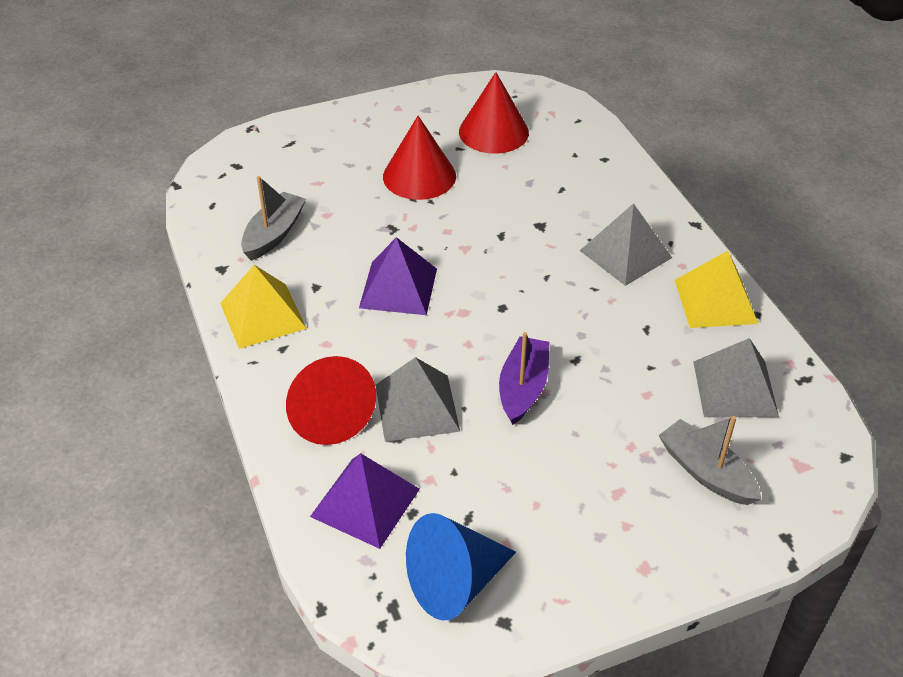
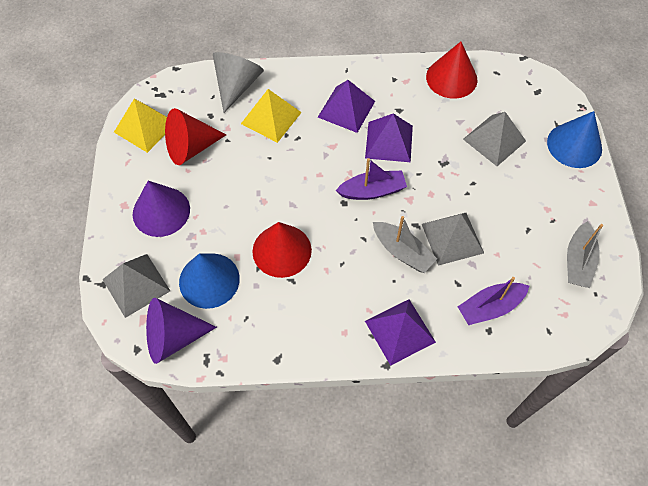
blue cone: [406,513,516,621] = 1 -> [179,253,240,309] [547,111,602,168] = 2
grey cone: none = 0 -> [213,52,264,113] = 1
purple boat: [499,332,549,425] = 1 -> [336,158,407,200] [458,277,529,325] = 2
purple cone: none = 0 -> [133,181,190,237] [146,298,217,364] = 2
purple pyramid: [310,453,420,549] [359,237,437,315] = 2 -> [318,80,375,133] [365,113,413,162] [365,299,436,366] = 3

